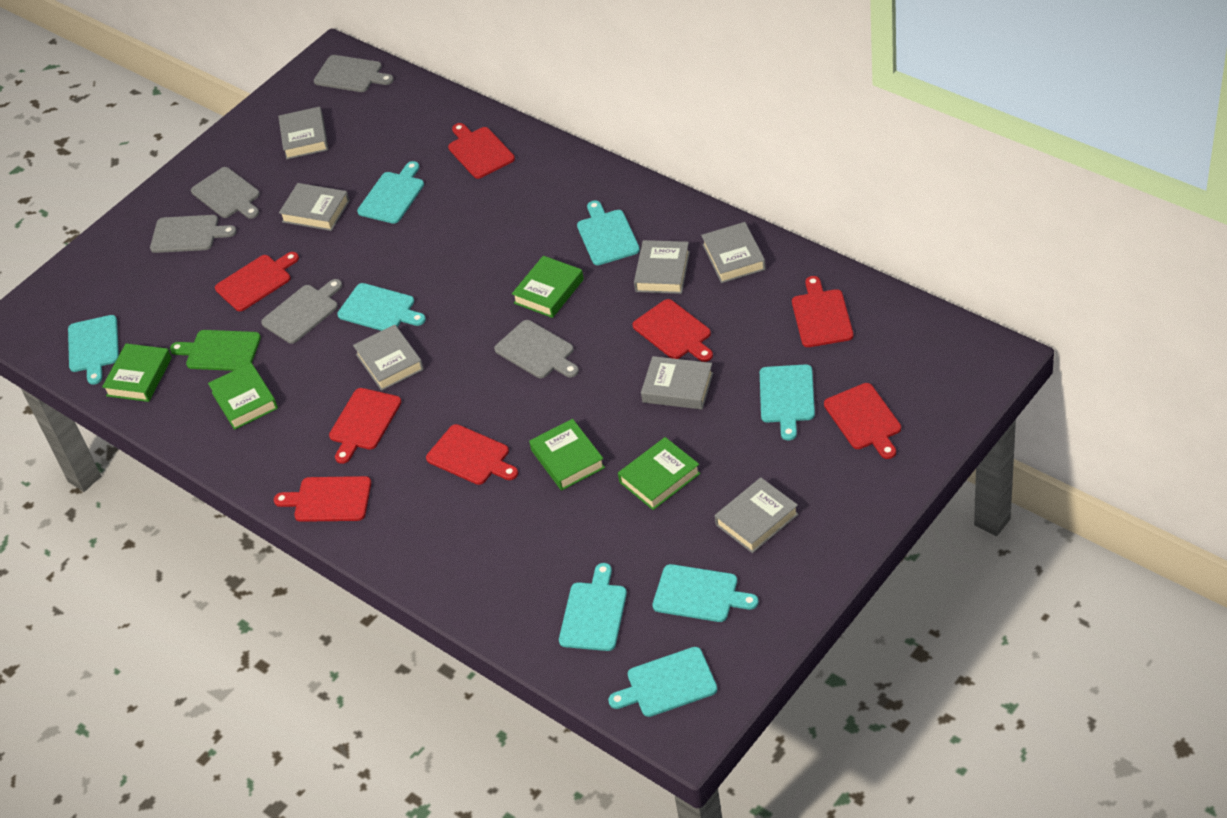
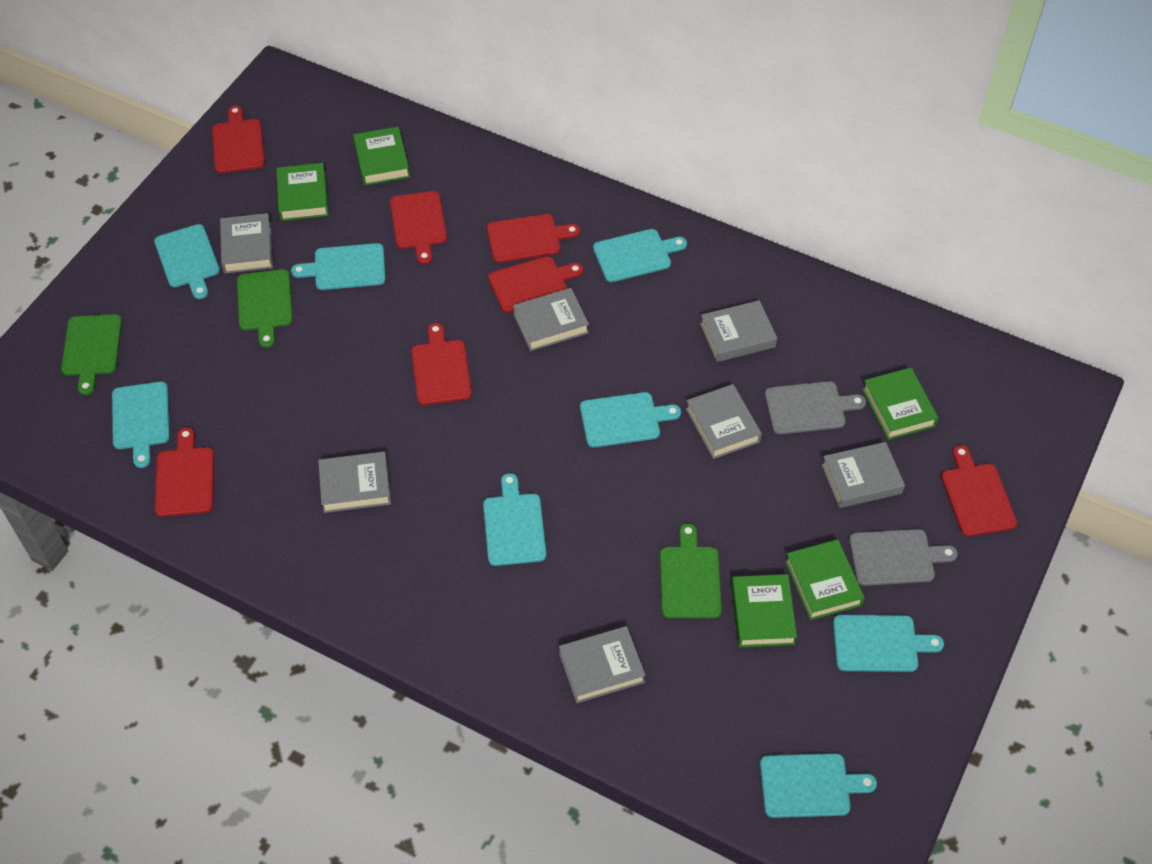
green cutting board: [170,330,261,371] = 1 -> [61,314,122,395] [237,269,293,348] [660,523,722,618] = 3
grey cutting board: [150,215,237,253] [191,167,260,219] [261,279,342,344] [314,55,394,92] [494,320,579,378] = 5 -> [765,381,866,434] [849,529,957,586] = 2
red cutting board: [215,252,299,311] [274,476,371,522] [329,388,401,464] [426,424,518,485] [448,123,515,179] [633,299,713,362] [792,276,853,347] [824,383,901,459] = 8 -> [155,427,214,517] [212,106,265,173] [390,191,447,264] [411,323,472,405] [487,214,580,263] [488,256,583,313] [941,445,1017,536] = 7

